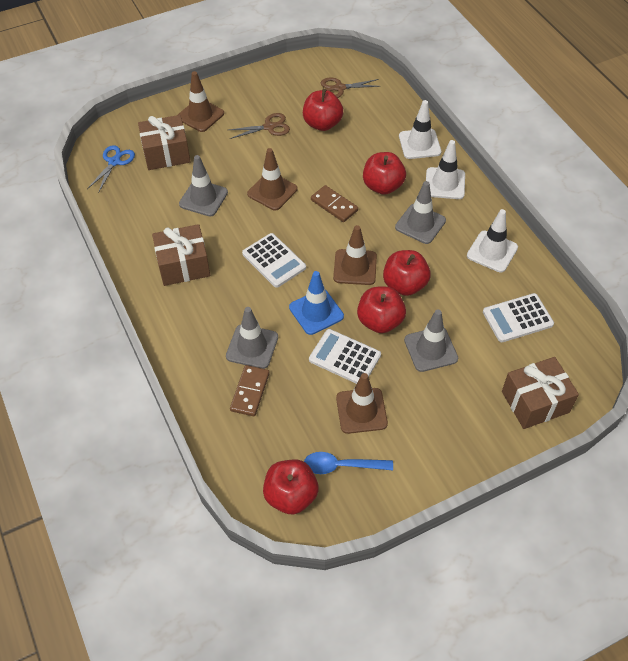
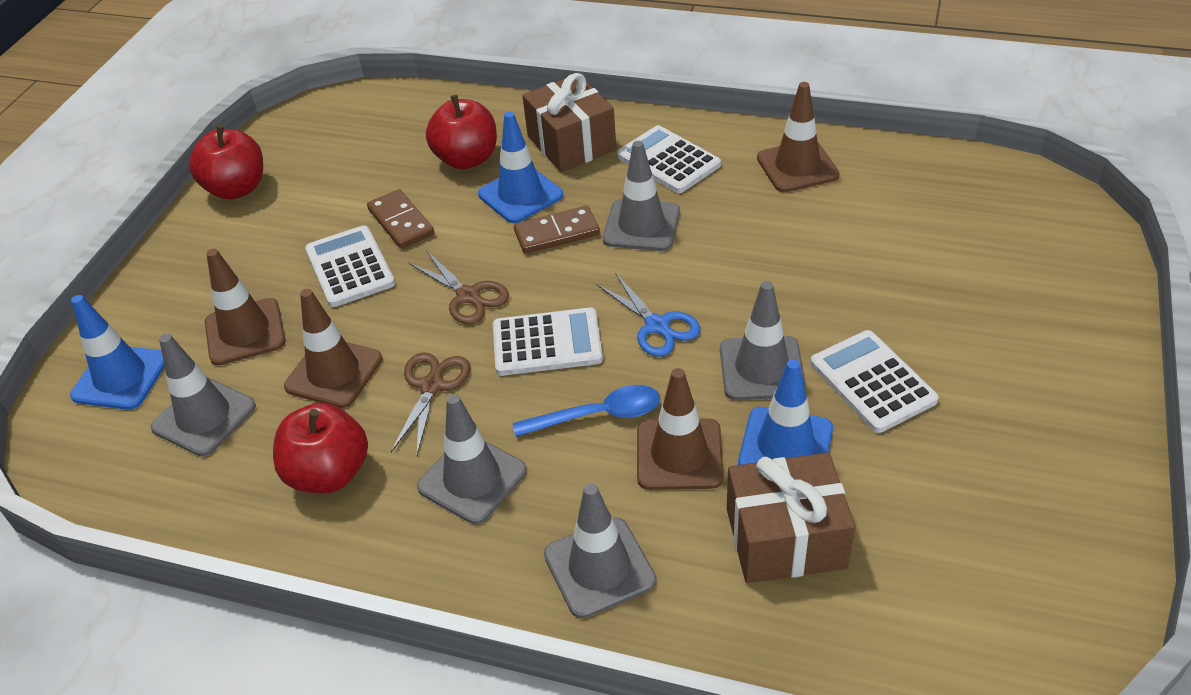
blue traffic cone: [289,271,344,335] = 1 -> [70,295,165,410] [478,112,563,223] [738,359,833,465] = 3
brown gift: [138,115,191,170] [152,224,210,286] [502,357,579,429] = 3 -> [522,73,616,172] [727,452,855,583] = 2
grey traffic cone: [179,155,228,216] [226,307,278,369] [395,181,446,244] [404,310,458,372] = 4 -> [151,334,256,457] [417,394,527,524] [544,483,656,619] [603,141,680,251] [720,281,806,400] = 5
red apple: [263,460,319,514] [303,89,343,131] [357,287,406,333] [363,152,406,195] [383,250,431,296] = 5 -> [189,125,263,200] [273,403,368,493] [426,95,497,169] = 3
white calculator: [242,233,306,288] [309,329,381,384] [483,293,554,342] = 3 -> [305,225,395,307] [493,308,603,376] [617,125,721,193] [810,330,939,433] = 4
white traffic cone: [399,100,441,159] [426,140,465,199] [467,209,518,272] = 3 -> none = 0

